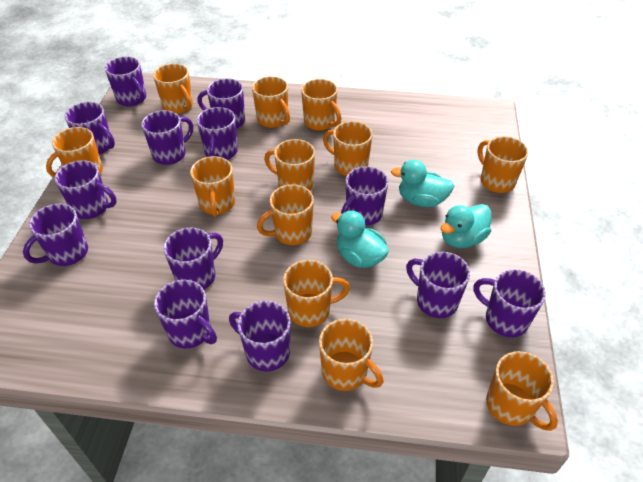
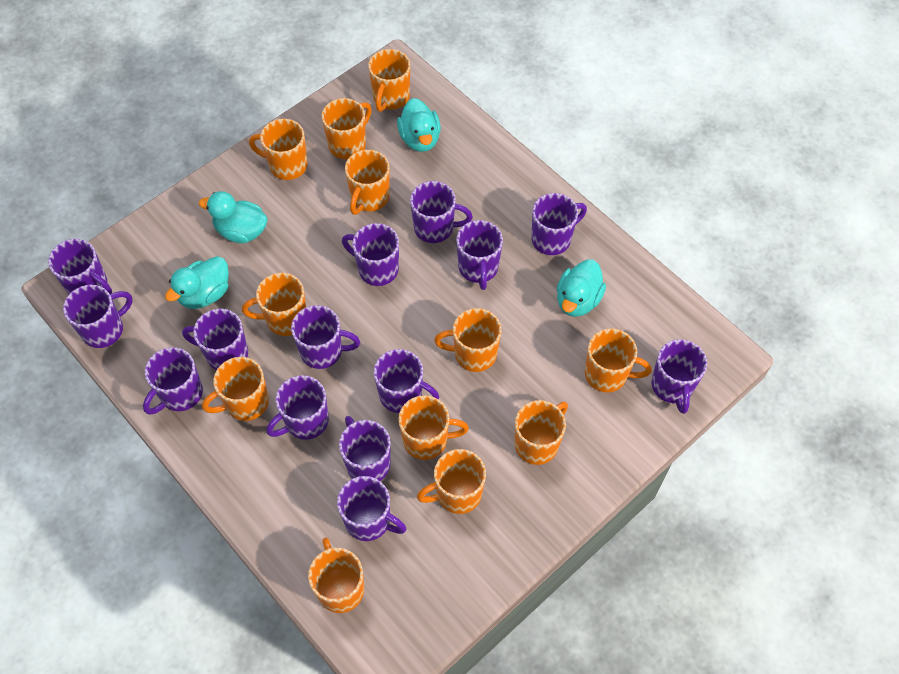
purple mug: [23,204,88,266] [55,160,117,219] [64,102,115,155] [105,57,146,106] [141,110,193,165] [154,280,217,349] [163,228,223,289] [197,78,245,129] [197,107,238,160] [229,301,290,371] [341,166,388,226] [406,252,470,318] [473,269,546,337] = 13 -> [48,239,112,294] [63,285,133,348] [143,347,203,415] [182,309,248,370] [266,375,329,440] [291,305,360,369] [337,476,407,541] [339,416,391,481] [342,223,399,286] [374,349,439,413] [410,181,473,243] [456,220,503,290] [532,193,587,255] [651,339,707,414] = 14
turquoise duck: [331,210,389,268] [391,160,454,207] [441,204,492,248] = 3 -> [165,256,229,309] [199,191,268,243] [397,98,441,152] [557,259,606,317] = 4

